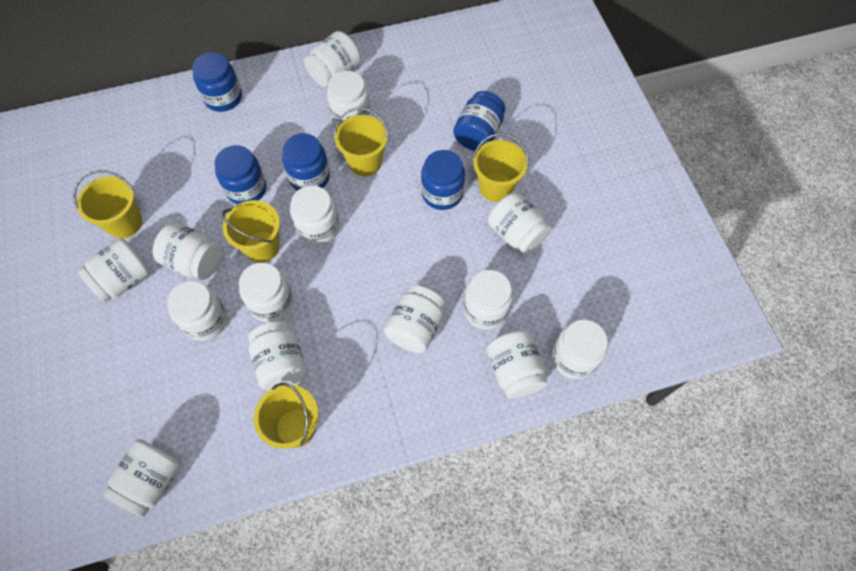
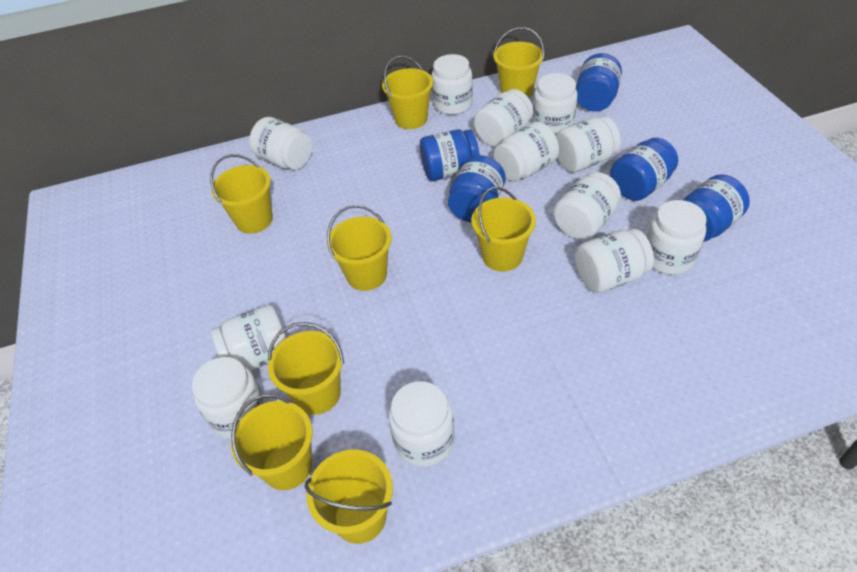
white jar: [78,238,150,302] [103,439,181,517] [153,223,222,280] [167,281,227,341] [239,263,293,323] [248,321,307,390] [290,185,339,246] [304,31,361,87] [327,71,370,126] [384,285,446,353] [464,270,513,330] [486,330,547,399] [488,192,552,255] [552,320,608,379] = 14 -> [192,357,266,439] [211,304,286,371] [249,117,312,170] [389,381,454,467] [431,54,473,115] [474,89,533,147] [494,122,559,181] [532,73,578,135] [553,172,621,240] [556,116,621,172] [575,229,654,293] [647,200,707,275] = 12
yellow bucket: [73,170,142,238] [222,200,280,263] [254,383,319,449] [334,107,389,176] [473,133,529,202] = 5 -> [210,154,273,233] [231,394,313,490] [268,322,344,415] [304,450,393,544] [327,205,392,291] [382,56,433,129] [471,187,536,272] [493,27,545,98] = 8

